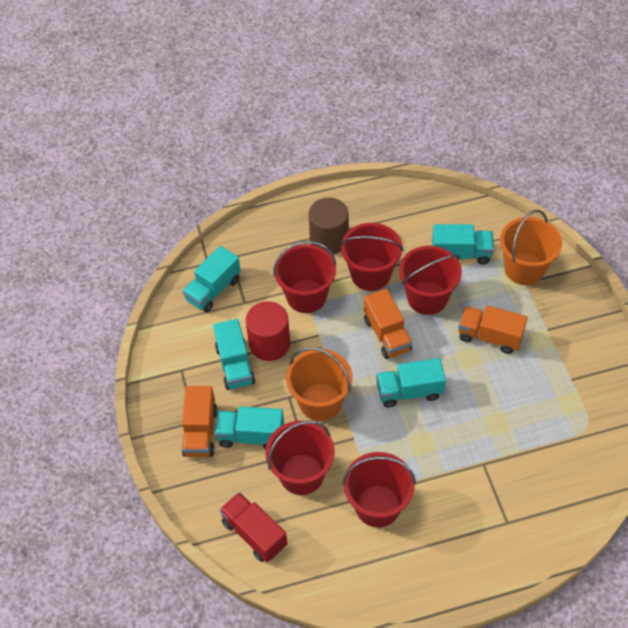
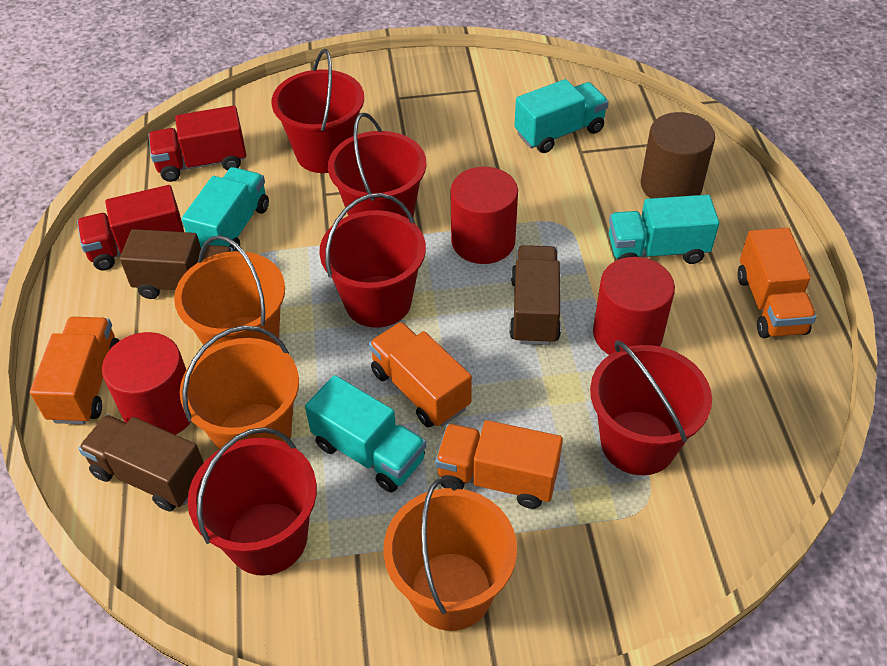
brown truck: none = 0 -> [78,415,204,511] [120,229,234,299] [509,245,561,345] = 3
orange bucket: [286,347,352,421] [500,210,562,285] = 2 -> [174,235,285,350] [180,325,299,450] [383,478,517,631] = 3
orange truck: [182,386,218,457] [364,289,412,359] [458,305,528,354] = 3 -> [30,317,119,424] [369,322,472,428] [435,420,563,509] [738,228,817,338] = 4
red cylinder: [246,301,290,361] = 1 -> [102,332,191,435] [450,167,518,264] [593,257,675,355] = 3
red truck: [219,492,287,562] = 1 -> [77,185,184,271] [149,105,246,182] = 2
turquoise truck: [182,246,241,312] [213,319,255,390] [215,407,284,449] [376,358,446,408] [432,224,494,265] = 5 -> [182,167,269,251] [305,375,426,493] [514,79,609,153] [609,195,719,264] = 4

